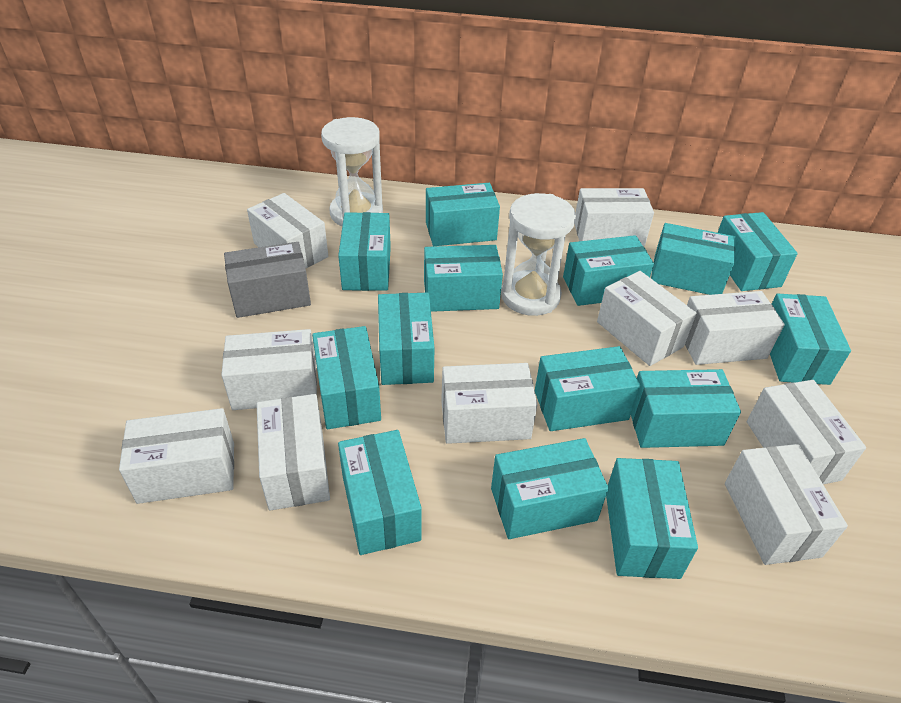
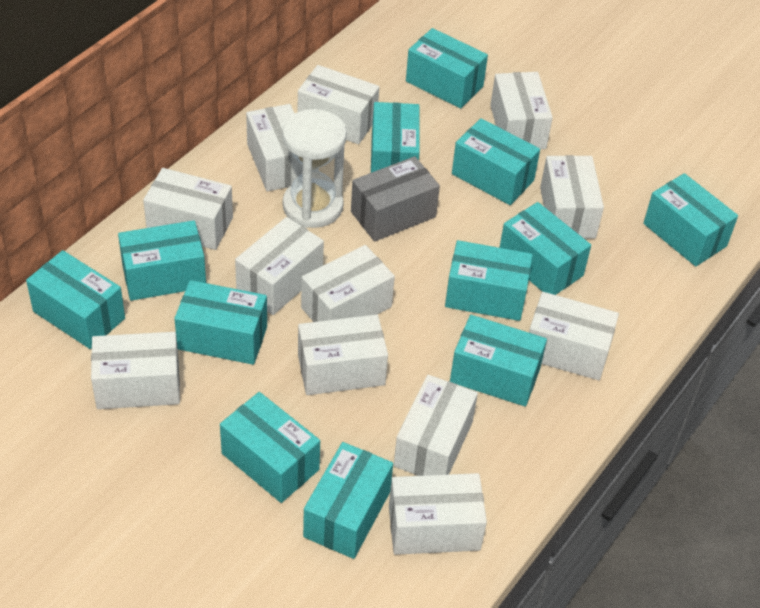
turquoise box: [312,326,381,429] [338,212,391,291] [338,430,422,555] [378,292,435,385] [424,245,503,312] [426,183,500,246] [491,438,609,539] [535,346,640,431] [563,235,654,306] [606,458,698,579] [631,369,741,448] [651,223,735,295] [718,212,798,291] [770,294,851,385] = 14 -> [26,250,125,349] [118,220,206,301] [174,280,267,365] [220,392,320,503] [303,442,393,559] [371,102,420,173] [406,28,488,109] [445,240,533,321] [450,315,547,407] [452,118,540,205] [500,202,591,295] [643,173,738,266] = 12
white box: [119,408,234,504] [221,329,317,410] [247,193,328,268] [257,394,330,510] [441,363,537,444] [574,188,654,246] [597,271,696,366] [685,291,785,365] [725,444,848,565] [747,380,866,484] = 10 -> [91,332,180,409] [143,168,233,250] [235,217,324,315] [246,104,303,191] [298,65,379,144] [298,314,388,395] [301,245,395,322] [389,473,487,555] [394,375,478,476] [490,72,553,149] [529,292,619,380] [540,155,604,239] = 12
white hourglass: [321,117,383,226] [501,193,576,316] = 2 -> [282,109,347,228] = 1

